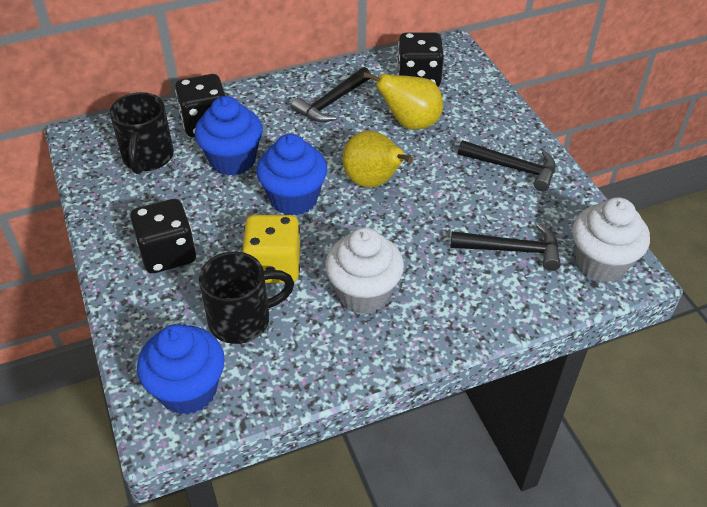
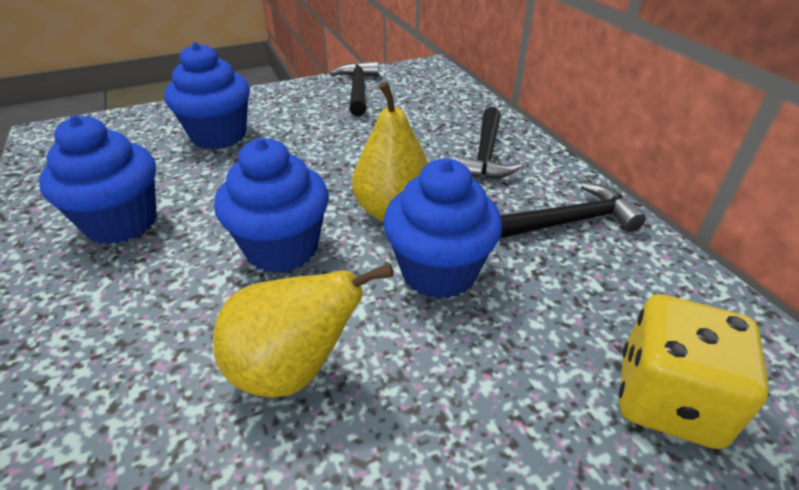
black dice: [130,199,196,274] [175,74,226,137] [397,32,444,87] = 3 -> none = 0
black mug: [110,92,174,174] [199,252,294,344] = 2 -> none = 0
blue cupcake: [137,324,225,415] [195,96,263,176] [256,134,327,215] = 3 -> [39,115,157,244] [164,42,250,149] [214,138,329,273] [383,159,503,299] = 4
white cupcake: [325,227,404,314] [572,197,650,282] = 2 -> none = 0

